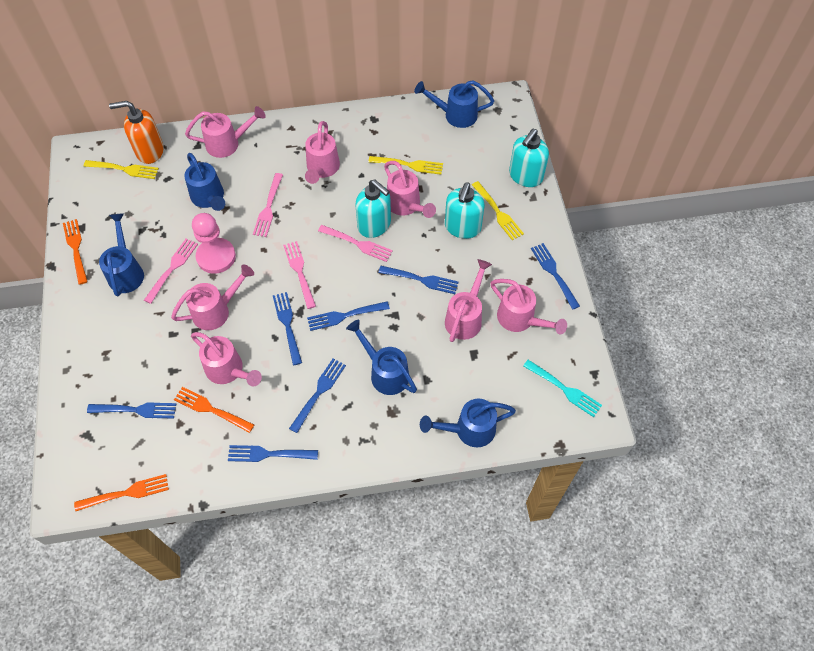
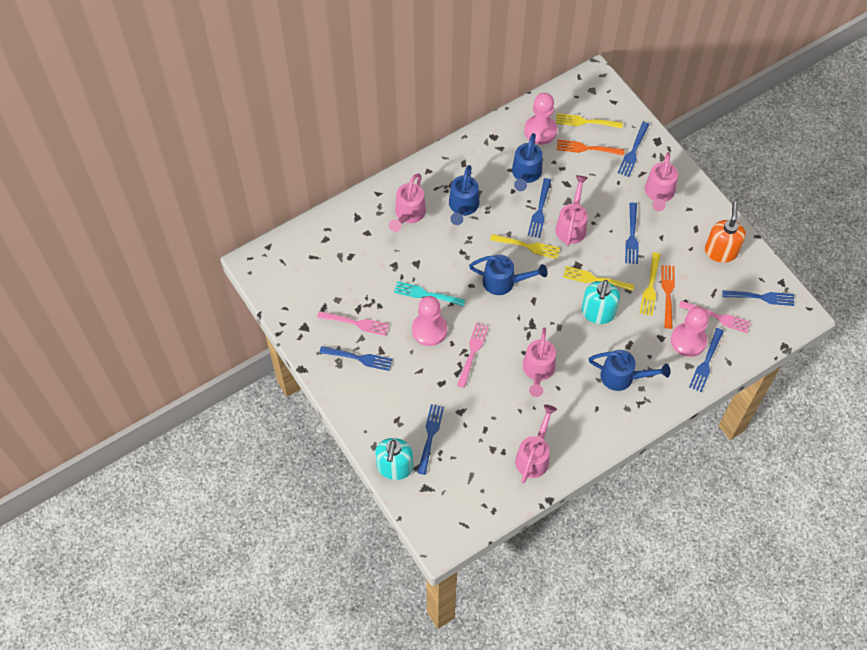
blue watering can: [99,213,144,297] [184,153,225,211] [346,320,417,395] [414,80,494,128] [420,398,516,447] = 5 -> [449,165,479,225] [469,255,548,295] [512,133,543,191] [588,350,671,391] = 4
orange fork: [63,219,88,285] [74,474,169,511] [174,387,254,433] = 3 -> [557,139,624,156] [661,265,675,329] = 2
pink fork: [144,239,198,304] [253,173,283,237] [283,241,316,309] [318,225,393,262] = 4 -> [317,311,389,336] [457,323,489,388] [679,301,751,333] = 3
pink pawn: [192,213,236,274] = 1 -> [412,296,447,346] [524,93,557,145] [671,307,709,357] = 3
pink watering can: [171,264,254,330] [185,106,266,158] [191,332,262,386] [305,121,340,184] [384,161,436,218] [445,259,492,342] [491,279,567,334] = 7 -> [389,173,426,232] [515,404,557,483] [523,327,556,397] [555,175,588,246] [645,152,678,211] = 5
turquoise soap dispenser: [355,180,391,238] [445,182,485,239] [509,129,549,187] = 3 -> [375,438,413,480] [582,280,620,324] = 2
yellow fork: [84,160,159,179] [369,156,443,175] [472,181,524,240] = 3 -> [490,234,560,259] [556,113,623,128] [563,266,634,291] [640,252,661,316] = 4

